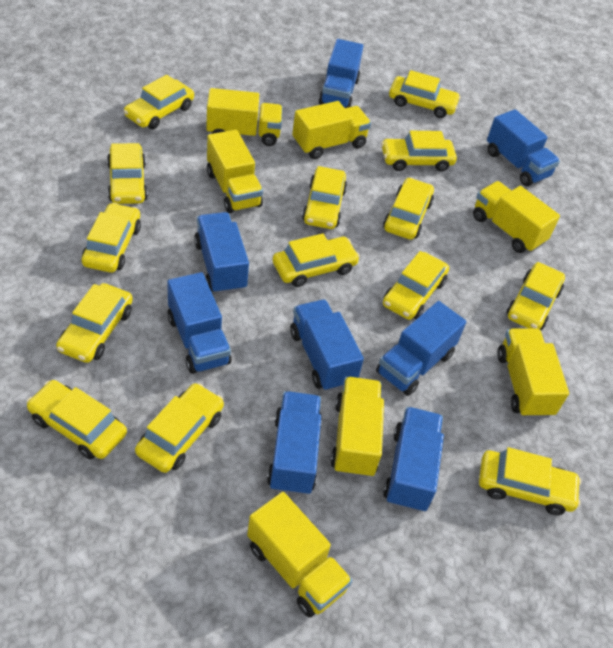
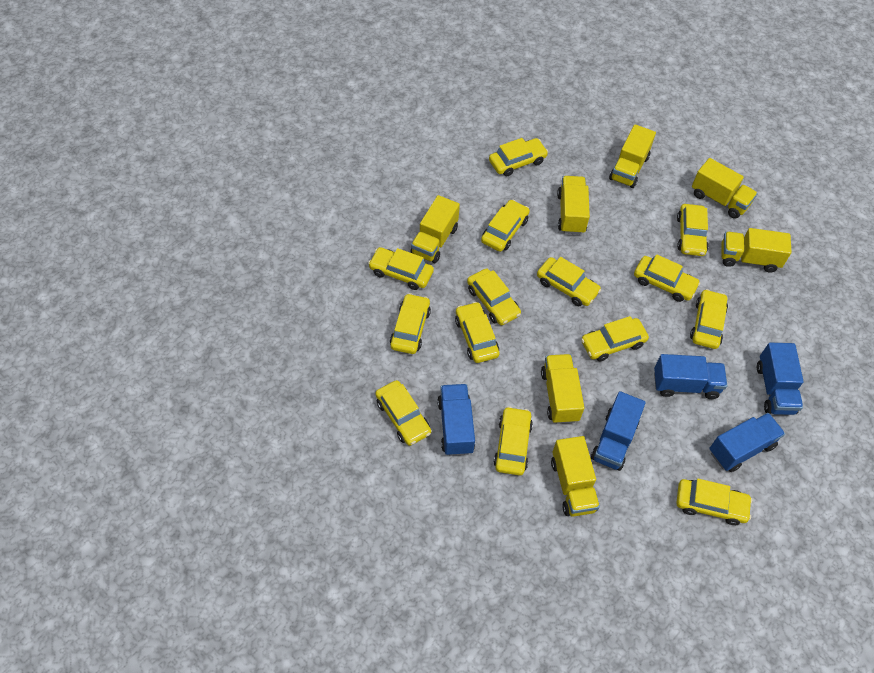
blue truck: [167,272,232,374] [194,212,249,294] [267,391,322,495] [290,300,364,392] [319,39,363,108] [376,301,466,396] [383,407,444,512] [487,109,560,186] = 8 -> [437,384,475,456] [591,391,646,471] [654,354,727,399] [709,413,785,472] [757,343,804,415] = 5

